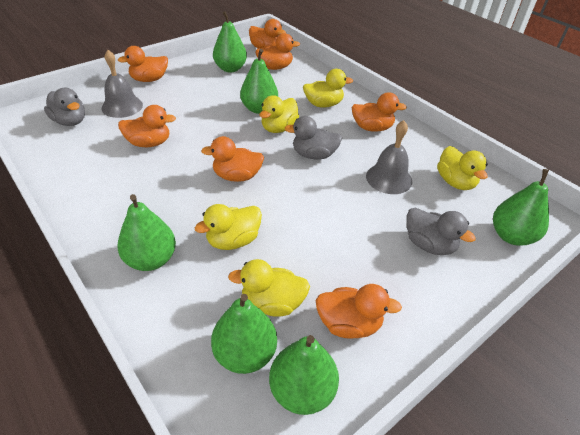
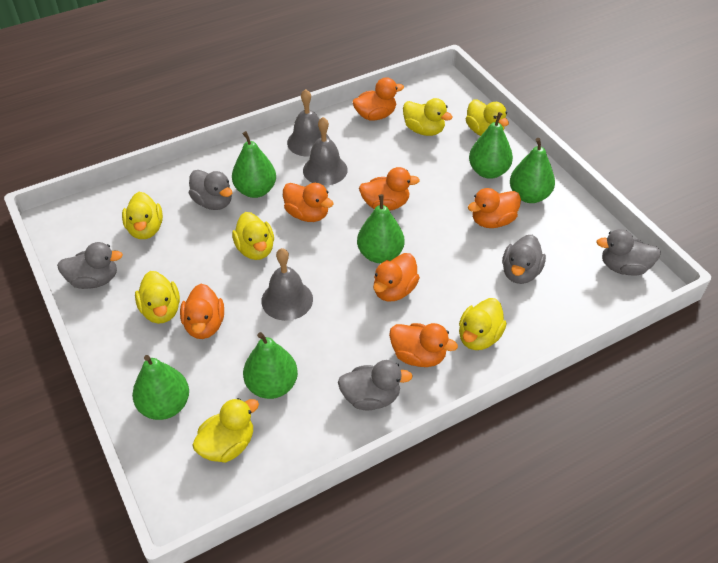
grey bell: [101,50,143,118] [366,120,412,194] = 2 -> [261,248,313,321] [287,89,330,157] [303,117,348,186] = 3
grey duck: [44,88,85,126] [284,116,342,159] [407,207,476,255] = 3 -> [57,242,123,289] [189,170,232,210] [338,360,413,410] [502,235,546,284] [596,229,661,276] = 5
yellow duck: [195,204,262,250] [228,259,310,317] [259,95,299,133] [303,69,353,108] [437,146,488,190] = 5 -> [122,192,163,239] [135,271,180,324] [192,398,259,463] [232,212,274,260] [403,98,452,136] [459,298,507,350] [466,99,509,136] = 7

